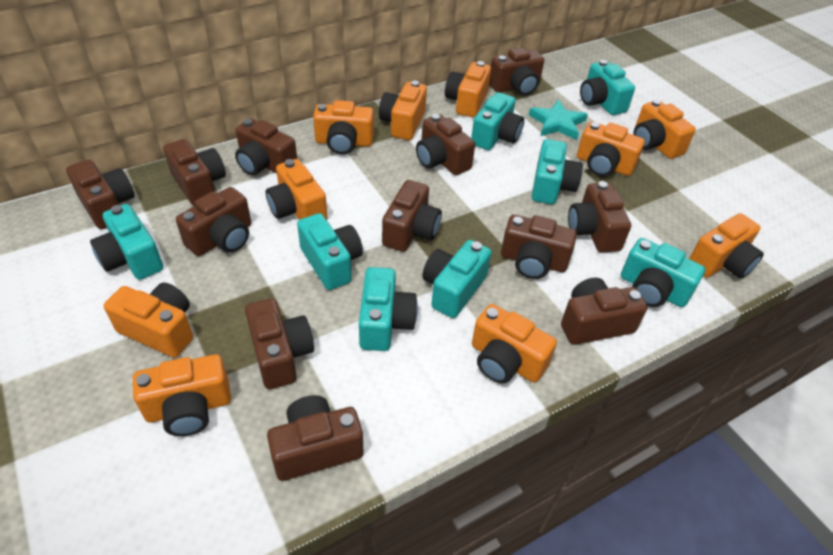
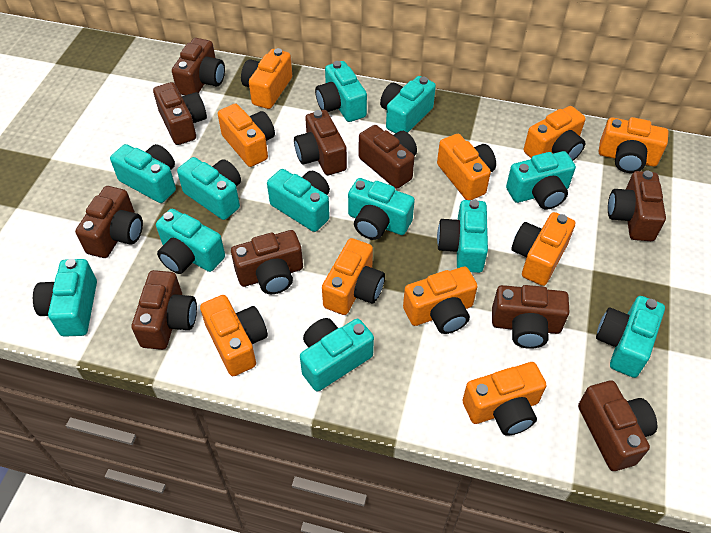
brown camera: [66,159,135,229] [163,139,226,206] [176,187,251,256] [235,118,297,175] [245,298,314,389] [267,395,363,481] [382,180,442,252] [416,114,475,175] [489,47,544,96] [501,215,577,279] [561,278,648,345] [568,181,631,253] = 12 -> [75,186,143,258] [132,270,197,350] [153,82,207,145] [172,38,225,95] [231,230,303,294] [294,110,347,175] [359,125,417,189] [492,285,570,349] [578,380,657,471] [608,170,666,241] = 10
turquoise camera: [90,204,163,280] [297,213,363,290] [359,267,418,351] [422,240,492,318] [471,92,524,150] [532,139,583,204] [580,60,635,115] [621,238,705,307] = 8 -> [33,259,97,337] [110,144,176,203] [156,209,225,274] [177,157,241,220] [267,169,330,232] [300,318,374,392] [315,61,367,122] [348,178,415,240] [380,76,436,134] [437,200,488,273] [506,151,576,210] [596,296,665,378] = 12
turquoise star: [529,99,588,140] = 1 -> none = 0

